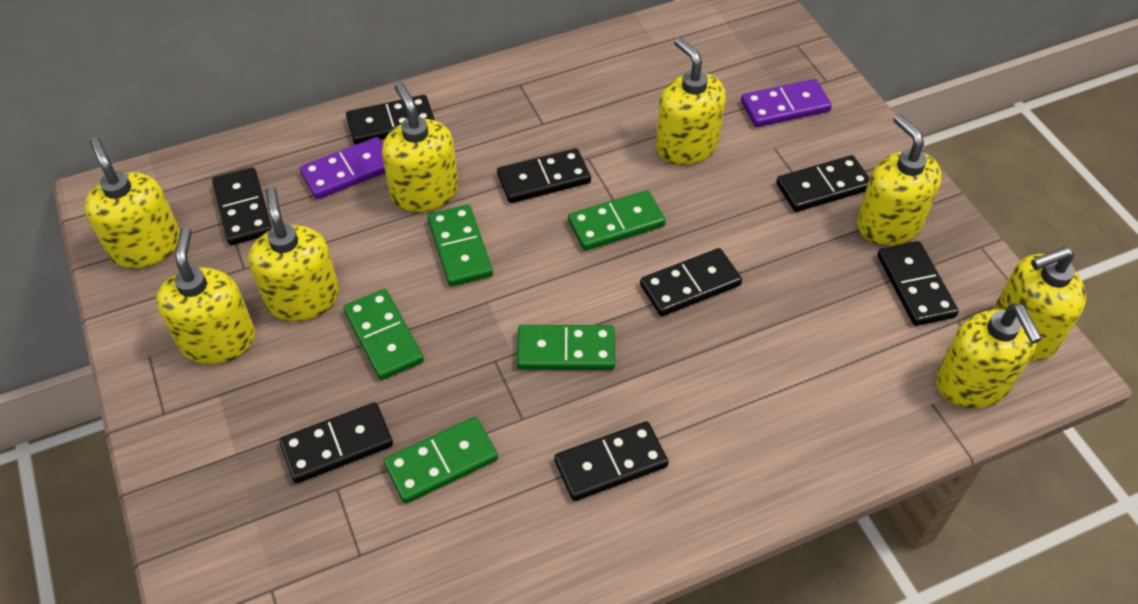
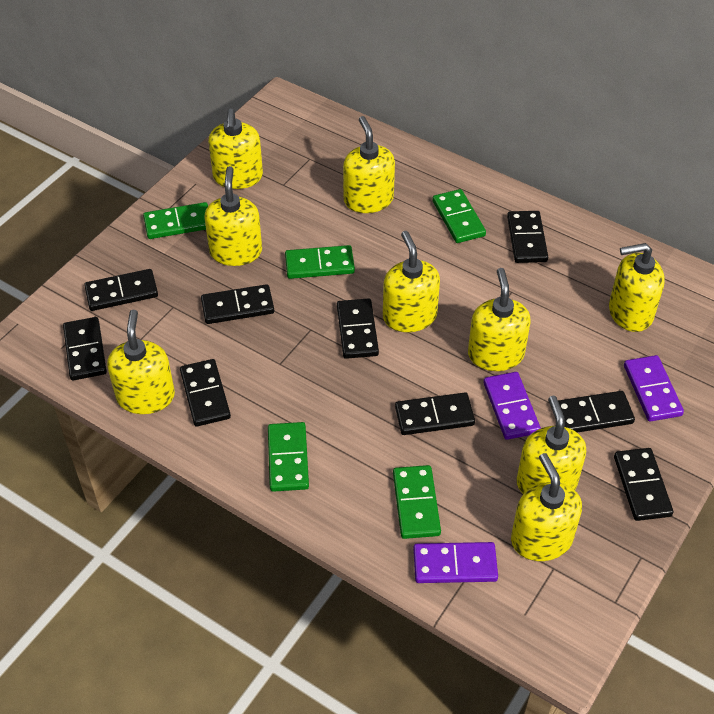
black domino: [212,167,272,245] [279,402,393,483] [346,95,435,145] [497,148,591,203] [554,421,669,501] [640,248,742,316] [776,155,870,212] [877,241,959,326] = 8 -> [63,317,107,381] [84,269,158,311] [180,359,231,427] [201,284,274,324] [337,298,379,359] [395,393,475,435] [507,211,548,263] [558,391,635,433] [614,448,673,521] = 9
purple domino: [300,137,385,199] [741,79,832,127] = 2 -> [413,542,498,583] [483,372,541,440] [624,355,684,421] = 3
yellow soap dispenser: [84,137,180,269] [156,228,255,364] [249,187,339,321] [382,82,458,213] [656,37,726,165] [857,114,942,246] [936,303,1042,408] [993,247,1086,361] = 8 -> [107,310,175,414] [204,166,262,266] [208,108,263,189] [343,116,395,213] [383,231,440,332] [468,268,531,371] [511,453,582,561] [516,396,586,494] [609,243,665,332] = 9

